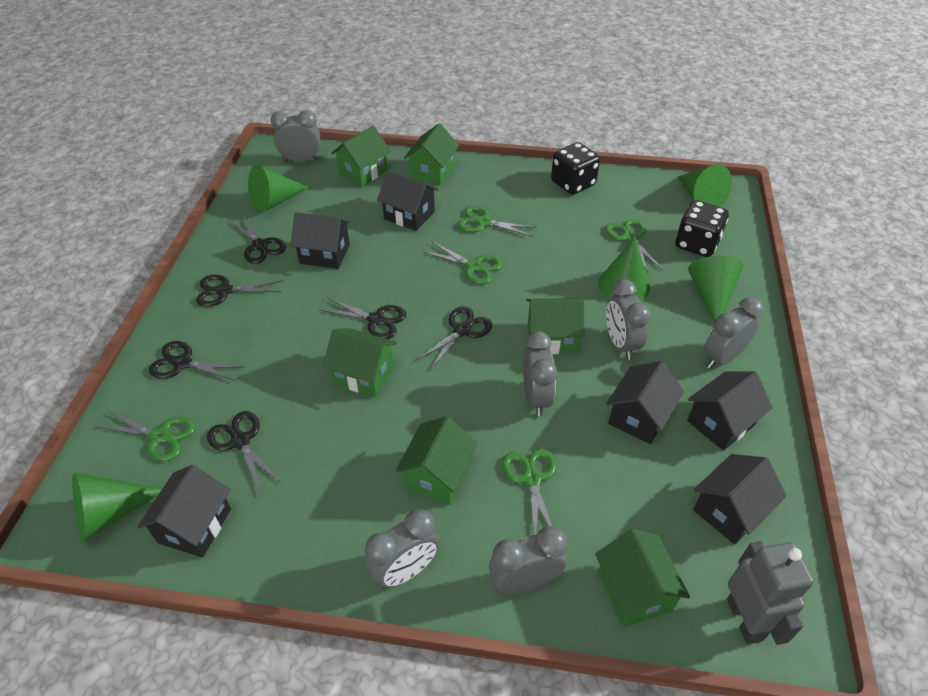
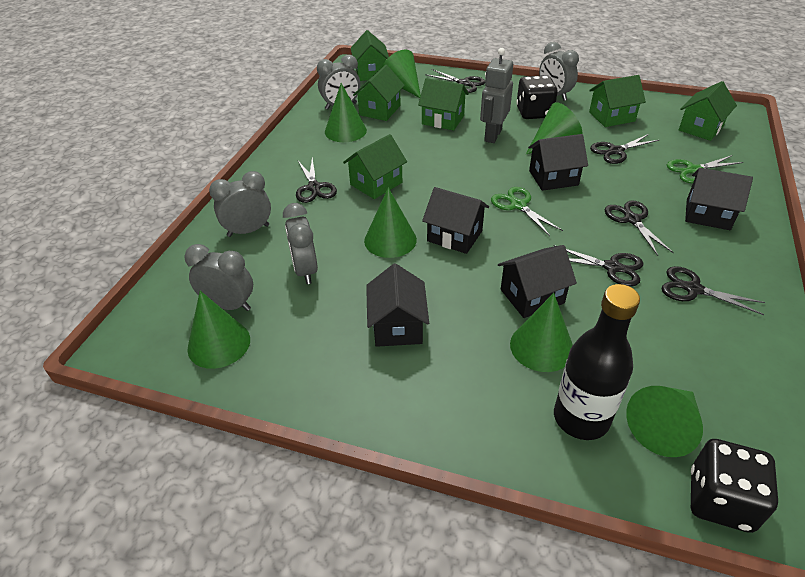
black bottle: none = 0 -> [554,284,640,440] = 1
black house: [137,465,231,558] [290,212,351,269] [377,170,439,231] [606,361,684,444] [687,371,773,451] [693,454,786,544] = 6 -> [366,263,429,347] [422,187,489,254] [498,245,577,318] [528,134,588,191] [685,168,753,230] = 5
green cone: [72,473,162,542] [248,165,309,213] [598,237,650,301] [678,164,732,207] [688,256,744,322] = 5 -> [187,291,250,369] [325,83,367,142] [364,188,417,258] [382,49,421,98] [510,293,573,372] [525,102,582,155] [626,386,703,457] = 7
green scissors: [95,410,195,461] [423,241,502,284] [458,206,537,237] [502,449,556,535] [605,219,663,272] = 5 -> [491,187,563,236] [667,155,743,183] = 2
grey clock: [271,110,320,162] [365,509,439,588] [489,526,567,595] [523,331,557,416] [606,279,651,359] [704,297,764,369] = 6 -> [184,244,253,311] [209,171,271,237] [283,203,318,284] [317,55,360,110] [539,42,579,101] = 5

